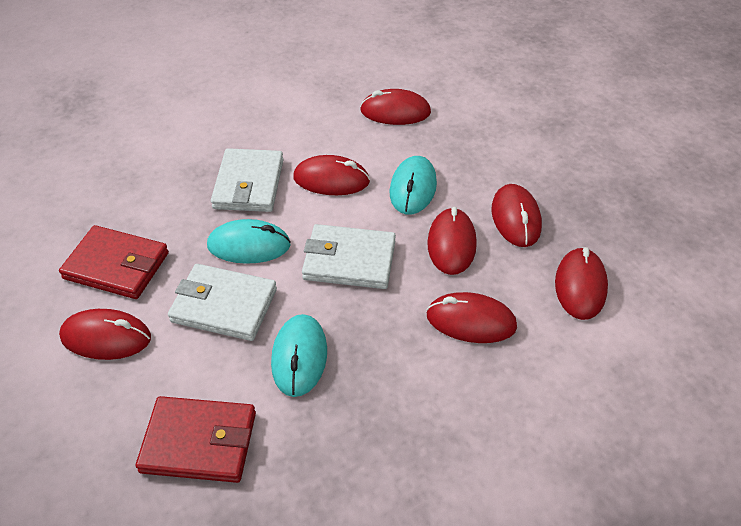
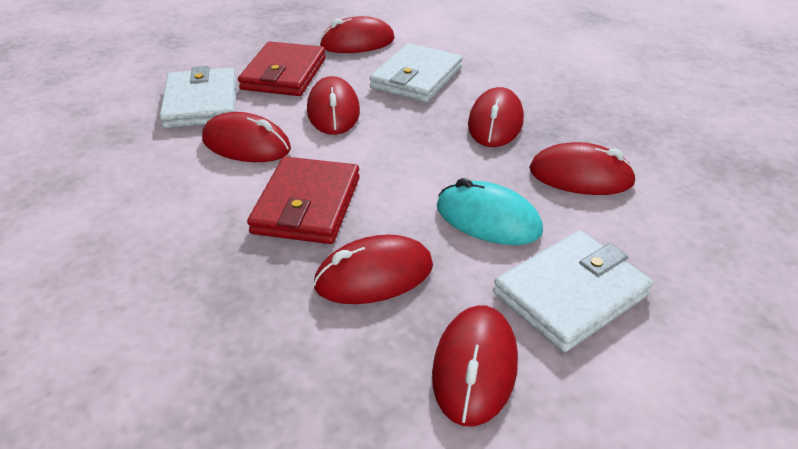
turquoise mouse: [207,219,291,264] [271,314,327,397] [390,156,437,215] = 3 -> [437,178,543,245] = 1

